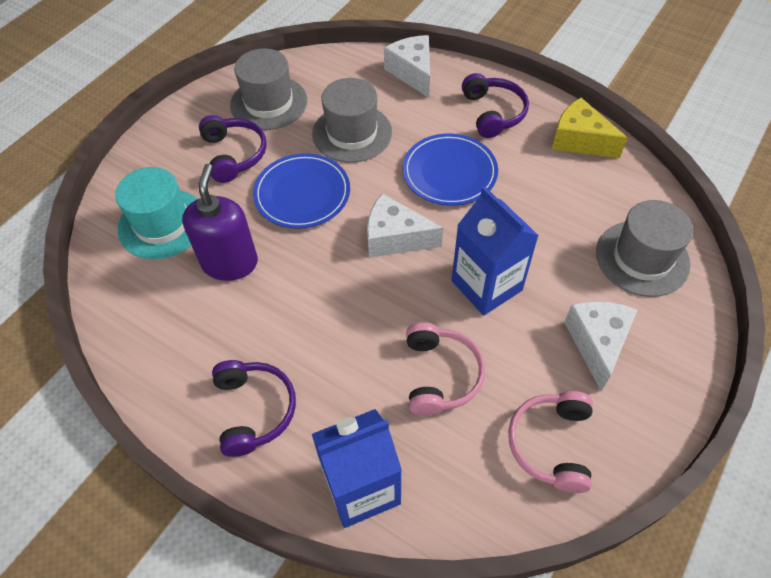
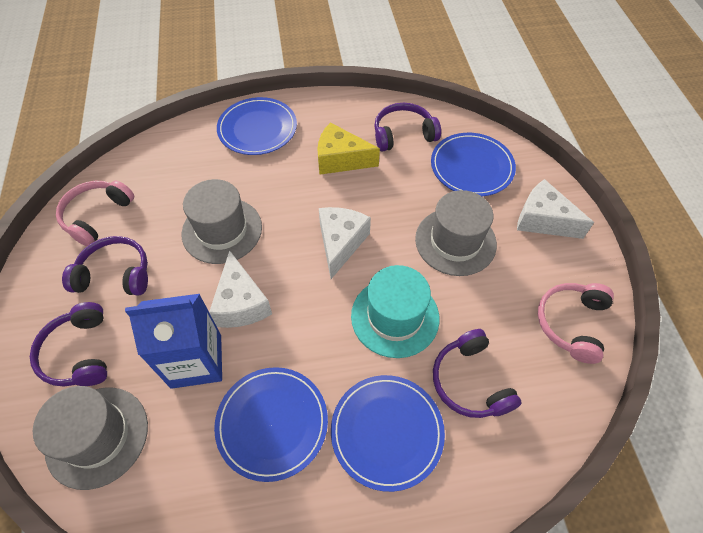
blue carton: [312,409,402,528] [451,186,539,315] = 2 -> [125,294,222,389] = 1
blue plate: [253,153,350,229] [403,133,498,206] = 2 -> [214,367,328,482] [217,97,297,155] [331,375,445,492] [431,133,516,196] = 4
purple headphones: [199,115,267,183] [212,360,296,457] [462,73,529,138] = 3 -> [30,302,107,387] [62,236,148,296] [374,103,441,152] [433,329,522,418] = 4
purple soap dispenser: [182,164,258,281] = 1 -> none = 0

